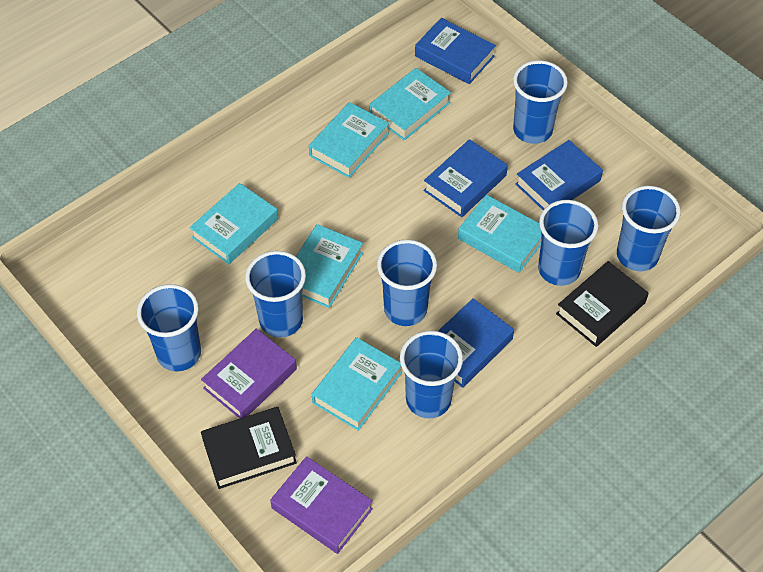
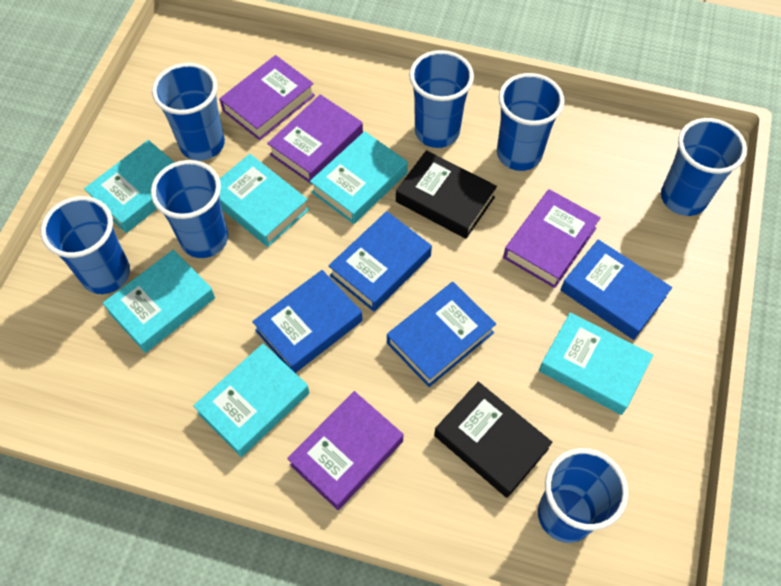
purple book: [201,329,297,419] [270,456,373,554] = 2 -> [219,55,315,140] [267,94,363,184] [287,391,403,510] [503,189,601,288] = 4

